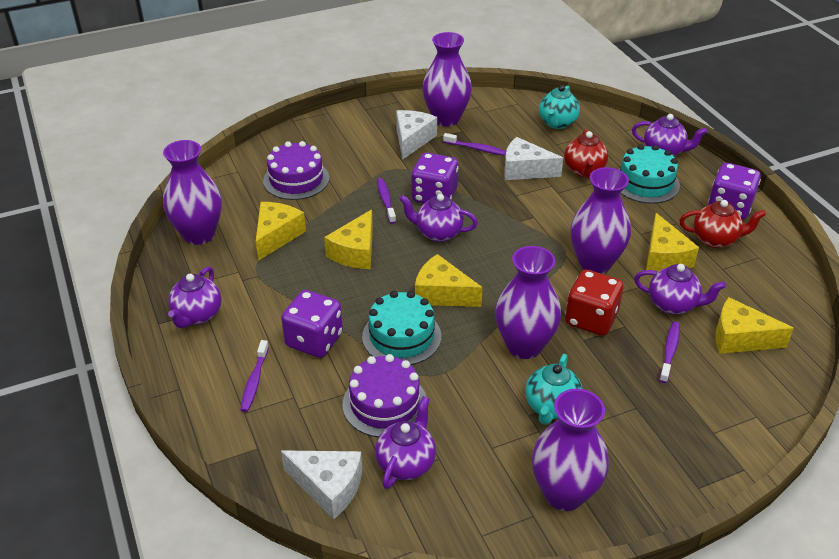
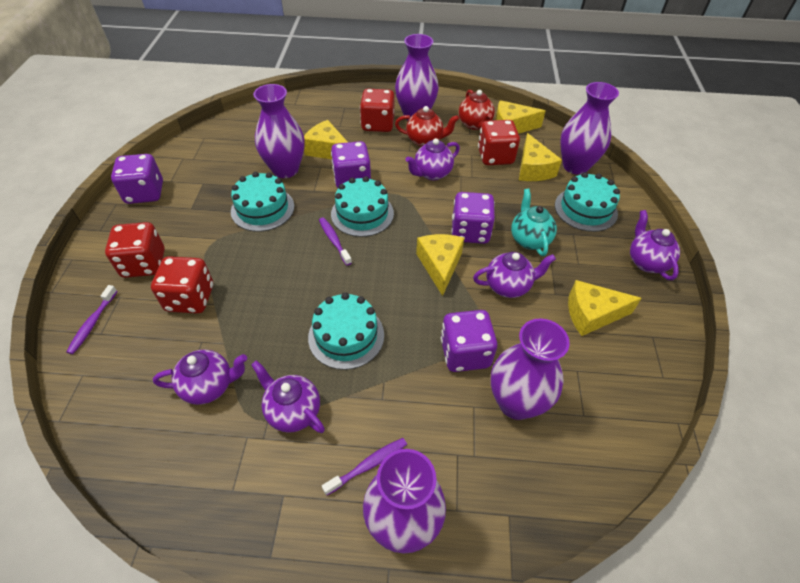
purple cake: [263,141,329,200] [342,354,426,437] = 2 -> none = 0
purple dice: [281,290,343,358] [411,153,458,204] [708,163,761,220] = 3 -> [111,154,163,204] [331,141,371,188] [441,310,497,372] [451,192,495,244] = 4
purple toothbrush: [241,340,269,412] [377,178,396,224] [443,133,506,156] [659,321,680,383] = 4 -> [67,285,117,354] [319,217,352,266] [322,438,407,495] = 3
red dice: [565,269,623,336] = 1 -> [105,222,165,278] [151,256,213,314] [360,89,395,132] [478,120,520,165] = 4
turquoise cake: [362,291,441,365] [618,144,680,204] = 2 -> [231,172,295,232] [308,292,384,370] [331,176,394,237] [555,172,620,232] = 4
turquoise teapot: [525,354,583,425] [539,85,580,129] = 2 -> [511,189,557,256] = 1
white cheese: [281,450,362,519] [396,110,437,160] [504,137,563,180] = 3 -> none = 0

